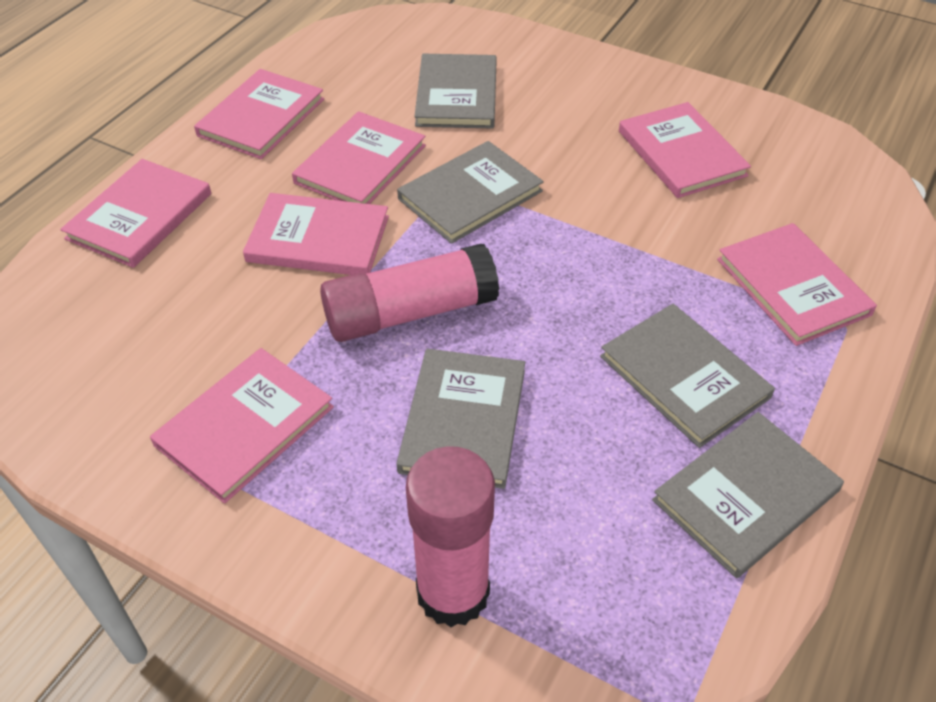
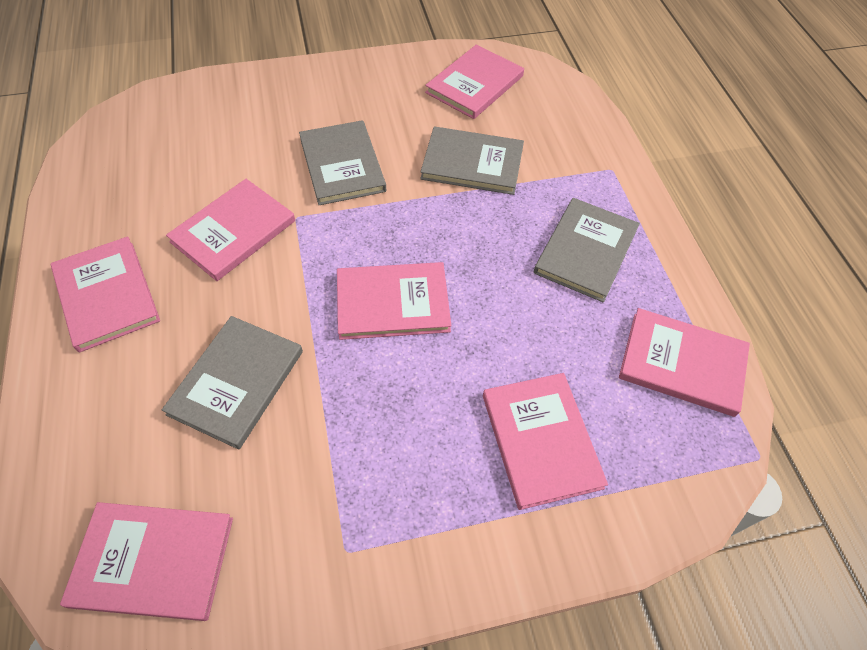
grey book: [396,349,525,489] [397,141,544,244] [414,54,497,129] [600,304,775,448] [652,412,844,578] = 5 -> [162,316,303,450] [299,120,386,205] [420,126,524,195] [534,198,640,302] = 4
pink glue stick: [320,244,499,342] [406,446,495,627] = 2 -> none = 0

